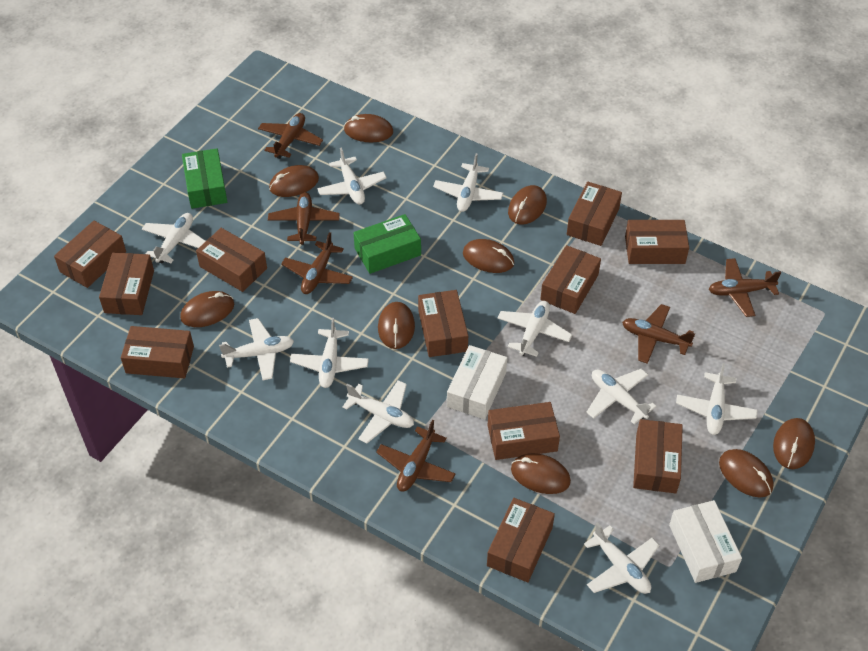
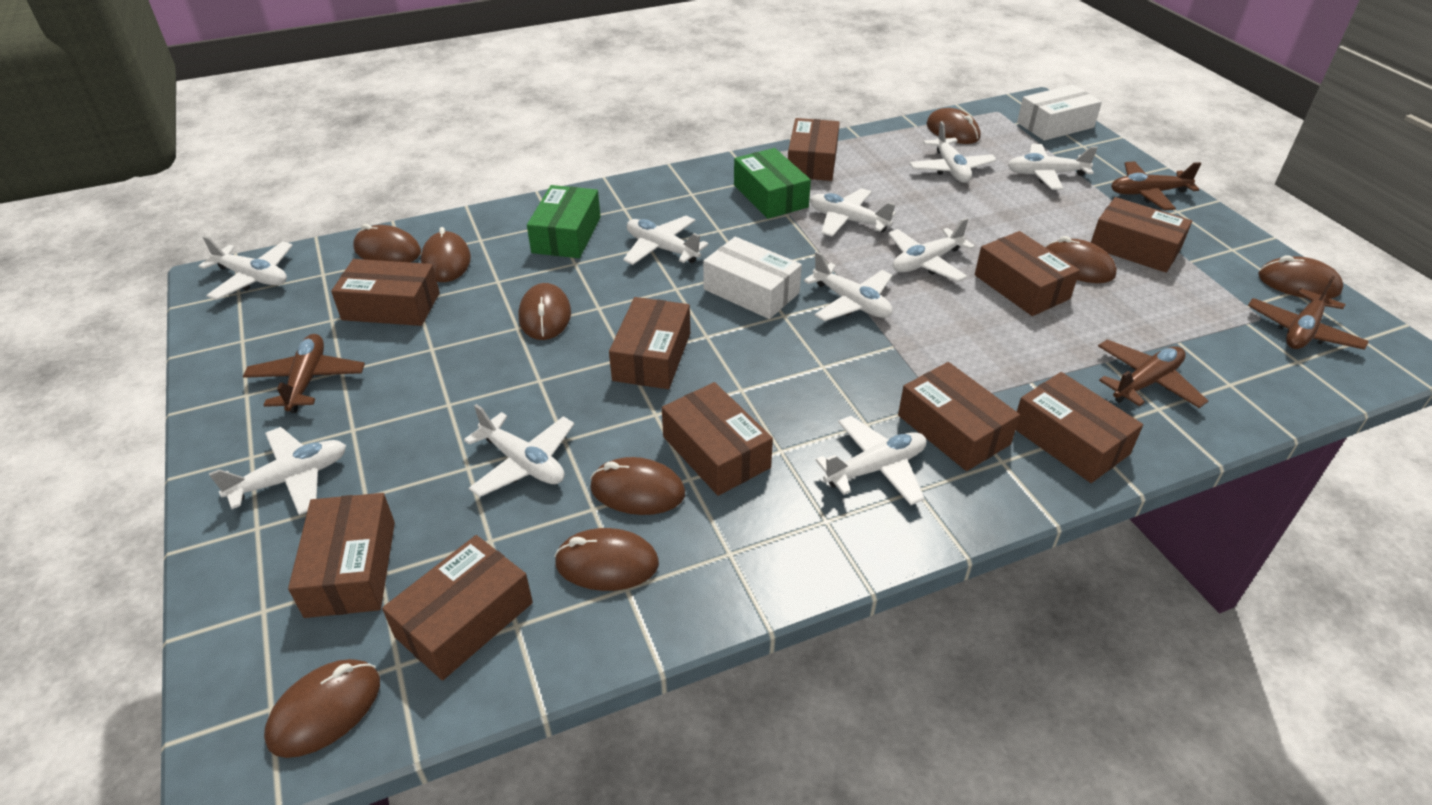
brown box: [54,221,126,288] [99,253,154,315] [121,326,194,378] [196,228,267,292] [418,290,468,357] [487,402,560,460] [487,498,555,582] [540,245,601,314] [567,182,622,246] [625,220,689,264] [633,419,683,493] = 11 -> [288,493,395,618] [331,259,440,326] [382,535,533,680] [609,297,690,389] [662,382,773,496] [788,118,840,181] [898,362,1020,471] [975,231,1080,316] [1016,372,1143,483] [1091,197,1192,273] = 10
brown plane: [258,113,323,159] [268,192,340,245] [281,232,353,294] [376,420,456,492] [622,304,695,364] [709,258,781,317] = 6 -> [243,334,365,413] [1098,340,1208,408] [1111,161,1201,210] [1248,276,1369,350] = 4

